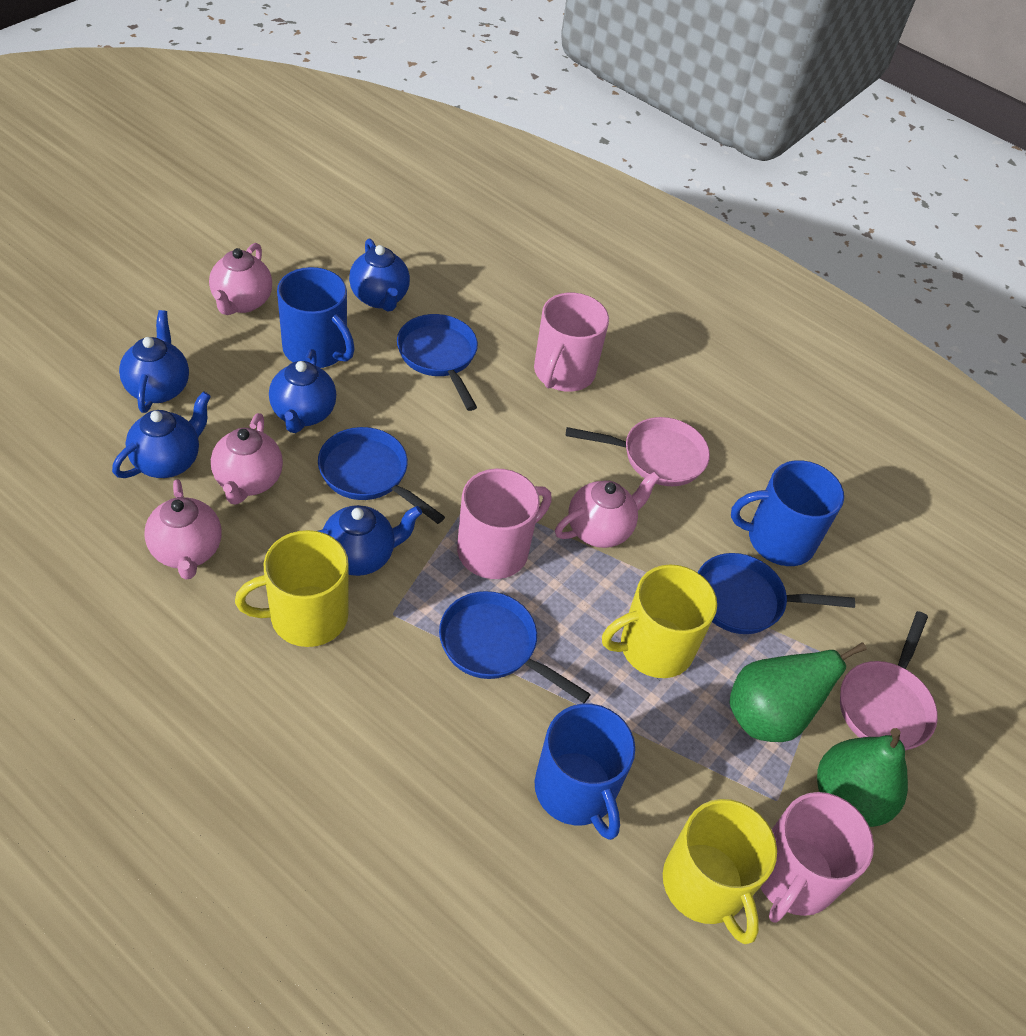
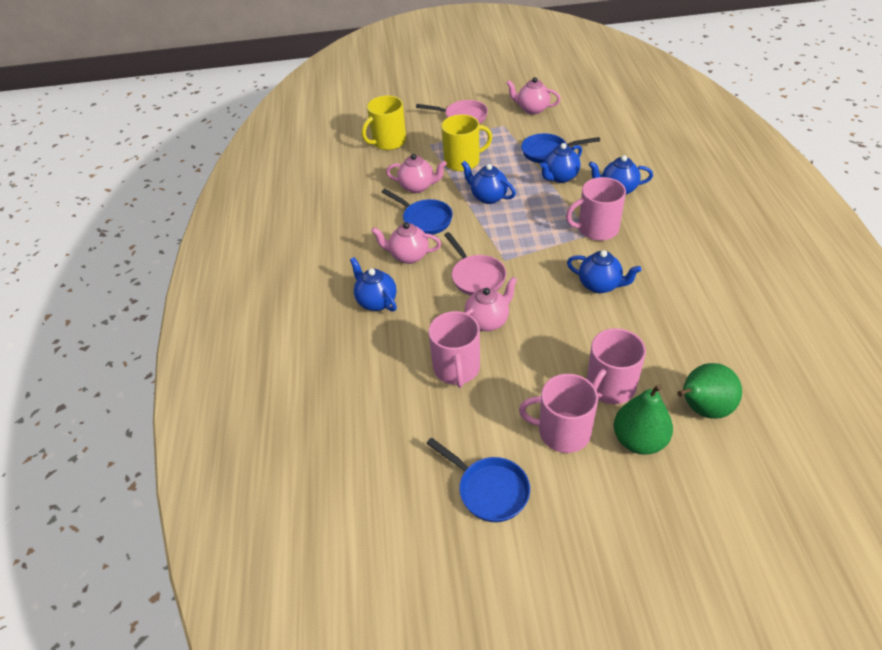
blue mug: [277,267,355,368] [535,704,635,840] [731,460,844,566] = 3 -> none = 0
blue pan: [318,427,445,524] [397,314,478,411] [439,591,591,703] [698,553,855,634] = 4 -> [382,189,453,235] [426,437,530,522] [521,133,600,163] = 3
pink mug: [457,469,552,579] [534,293,609,392] [760,792,874,923] = 3 -> [429,311,480,388] [519,374,598,453] [566,177,626,241] [587,328,646,404] = 4
yellow mug: [235,530,349,647] [602,565,717,678] [663,799,777,944] = 3 -> [362,96,406,150] [441,114,492,171] = 2

